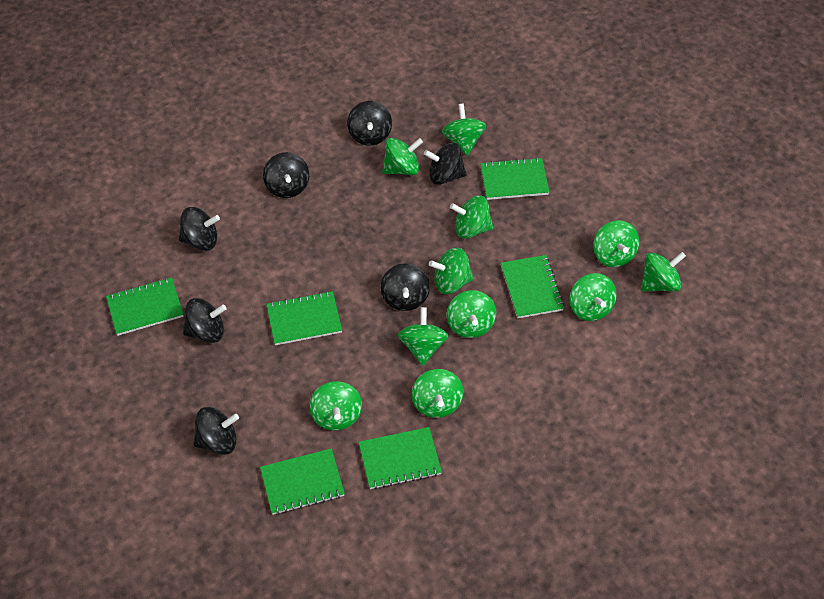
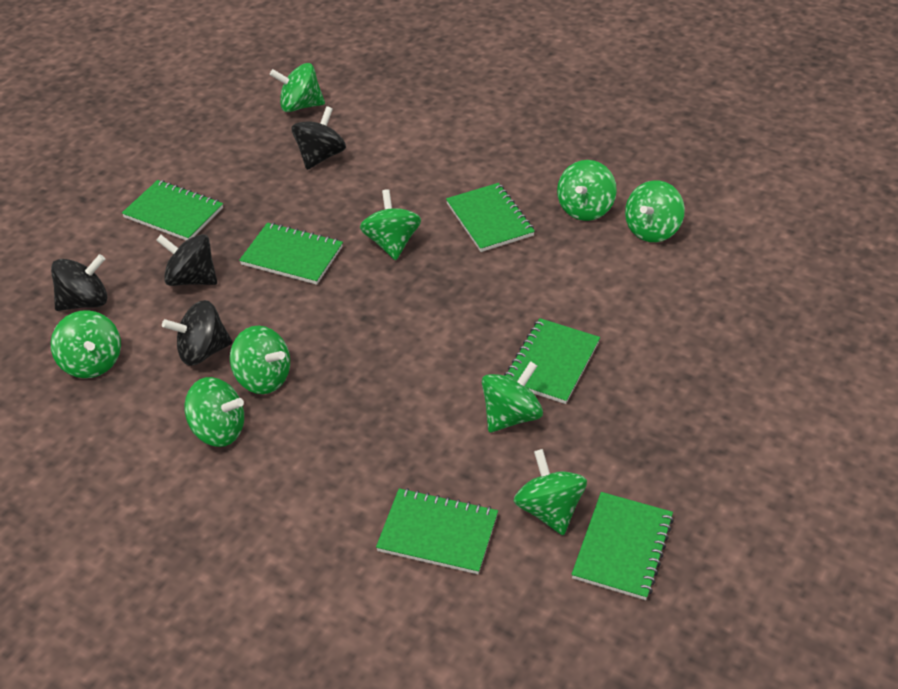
black spinning top: [179,207,220,251] [183,298,227,343] [193,407,239,455] [263,152,309,198] [347,101,392,146] [381,263,430,311] [424,143,467,185] = 7 -> [51,254,107,311] [156,234,217,286] [162,300,233,366] [292,106,346,170] = 4
green spinning top: [309,381,362,431] [382,138,423,175] [398,307,448,366] [411,369,463,418] [429,248,474,294] [442,103,486,156] [447,290,496,338] [450,195,494,239] [570,273,616,321] [594,220,639,267] [641,252,686,292] = 11 -> [51,310,121,378] [184,377,244,447] [230,326,290,394] [270,63,325,112] [360,189,421,260] [482,361,543,433] [514,449,587,535] [557,160,617,221] [625,180,685,242] = 9

